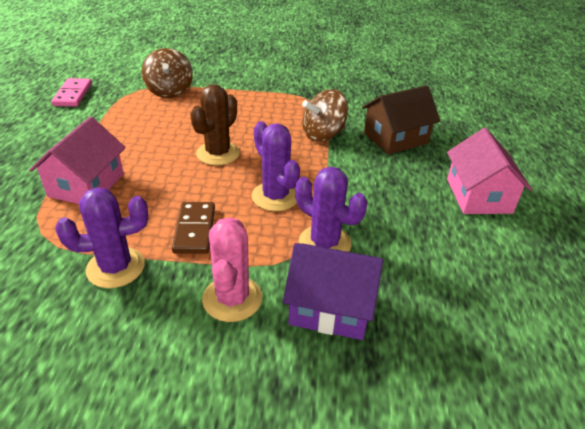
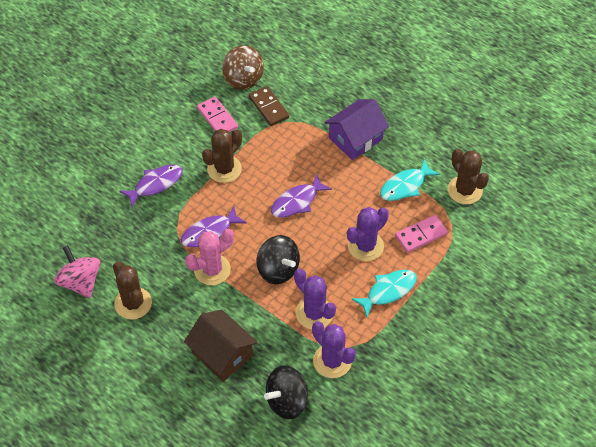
black spinning top: none = 0 -> [257,235,300,284] [264,365,308,419] = 2
brown cactus: [190,84,240,166] = 1 -> [113,261,152,320] [202,129,242,183] [448,149,489,205] = 3
brown spinning top: [142,48,193,98] [302,89,348,142] = 2 -> [222,45,264,90] = 1
pink domino: [51,78,92,107] = 1 -> [197,97,238,132] [395,215,448,253] = 2
pink house: [29,116,126,204] [447,128,532,214] = 2 -> none = 0
pink spinning top: none = 0 -> [54,245,101,298] = 1
purple fish: none = 0 -> [119,164,183,207] [181,206,247,247] [271,174,332,218] = 3
turquoise fish: none = 0 -> [351,270,417,317] [380,158,440,201] = 2

